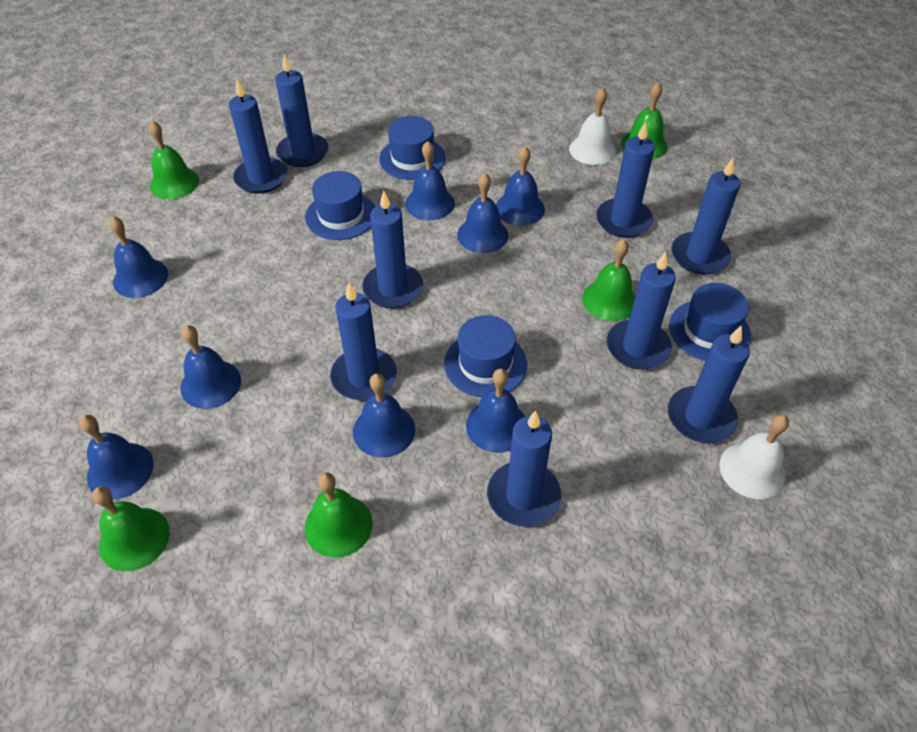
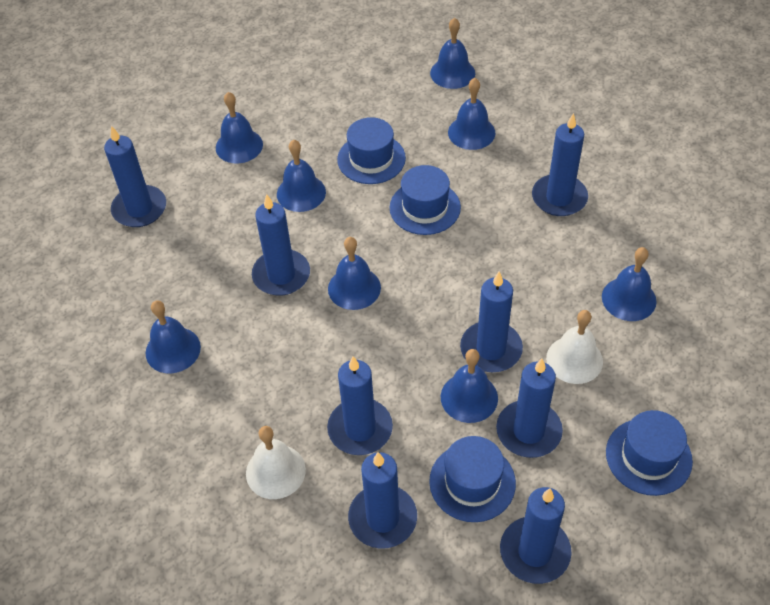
blue candle: [229,80,287,194] [275,54,328,167] [330,283,397,400] [362,191,423,308] [487,410,561,527] [596,121,655,238] [607,251,676,370] [668,325,750,443] [672,158,740,274] = 9 -> [104,126,166,227] [252,194,310,296] [327,356,393,455] [348,452,417,549] [460,271,523,372] [496,358,563,458] [500,487,572,584] [532,113,588,216] = 8
green bell: [92,486,170,571] [149,121,199,199] [304,473,373,557] [582,239,636,321] [621,82,668,159] = 5 -> none = 0

